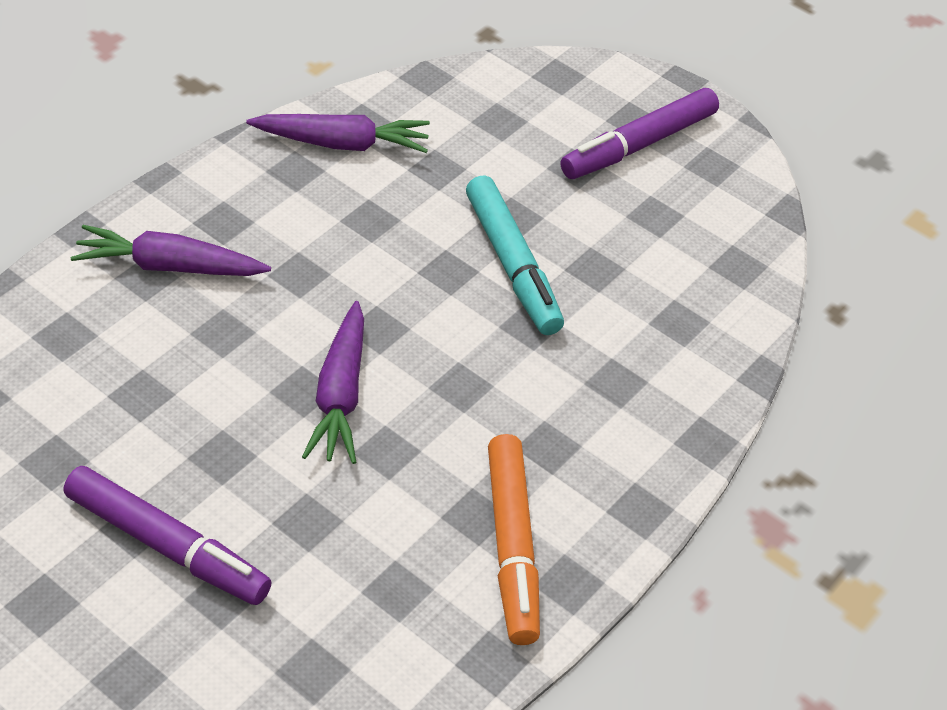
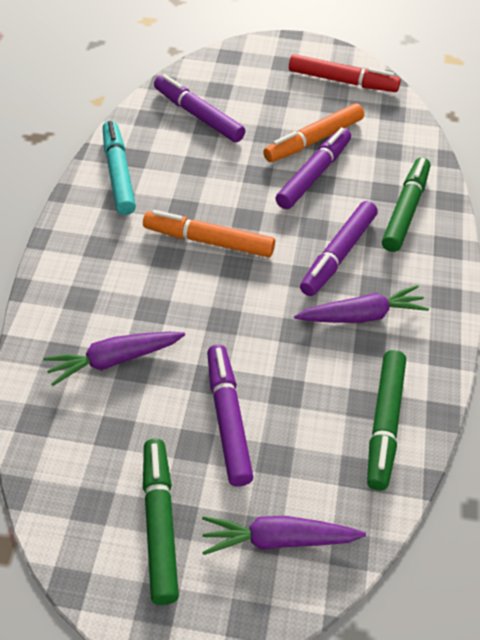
green marker: none = 0 -> [143,439,179,605] [367,350,406,491] [382,157,430,252] = 3
orange marker: [488,434,540,645] = 1 -> [143,210,275,257] [263,103,364,162] = 2
purple marker: [64,466,272,605] [561,88,719,179] = 2 -> [154,74,245,142] [207,345,253,486] [276,128,351,209] [300,201,378,296] = 4
red marker: none = 0 -> [289,54,401,92] = 1

